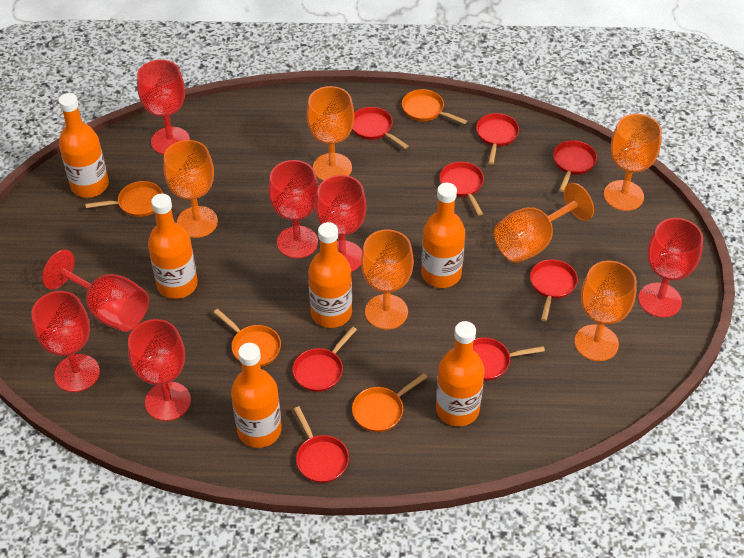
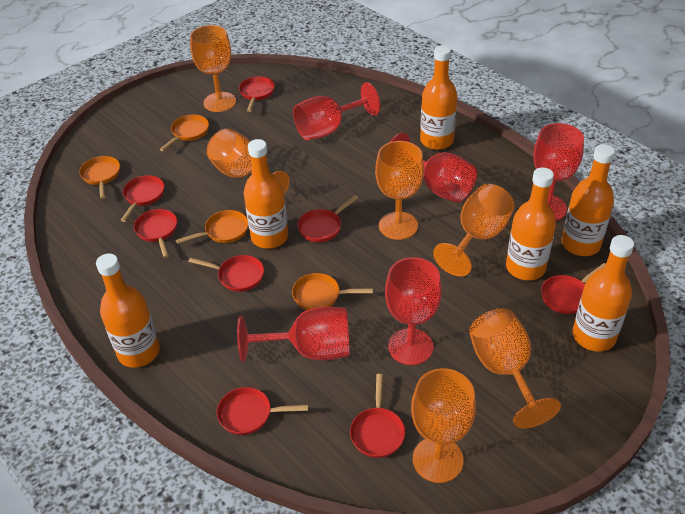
red goblet: [31,291,100,392] [42,249,149,332] [128,319,191,421] [137,60,190,155] [269,160,319,258] [316,175,366,272] [638,218,703,318] = 7 -> [237,307,349,362] [293,82,380,140] [385,257,442,365] [390,133,477,203] [533,123,584,221] = 5

